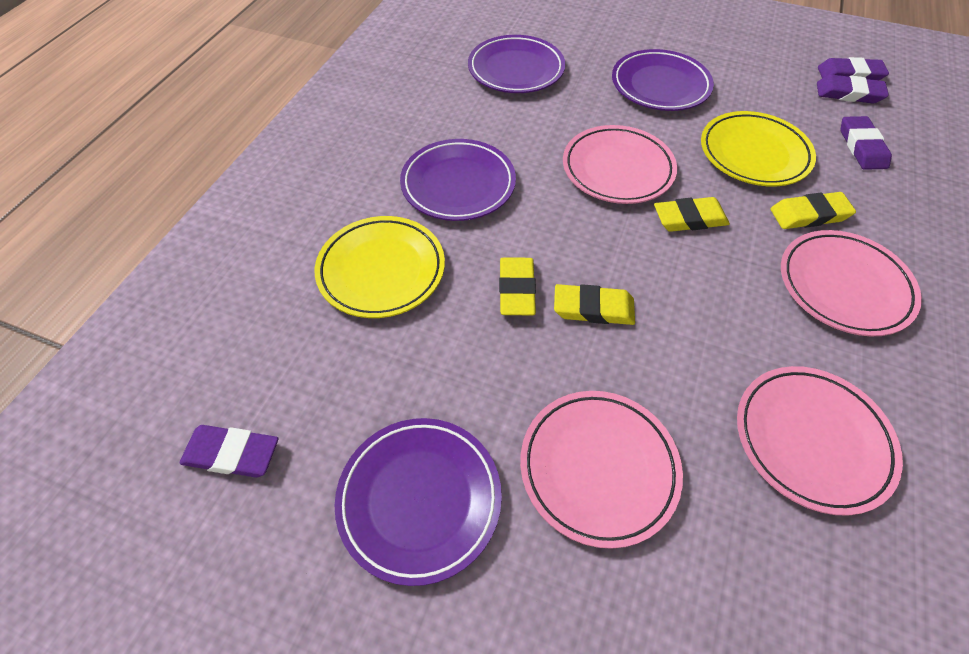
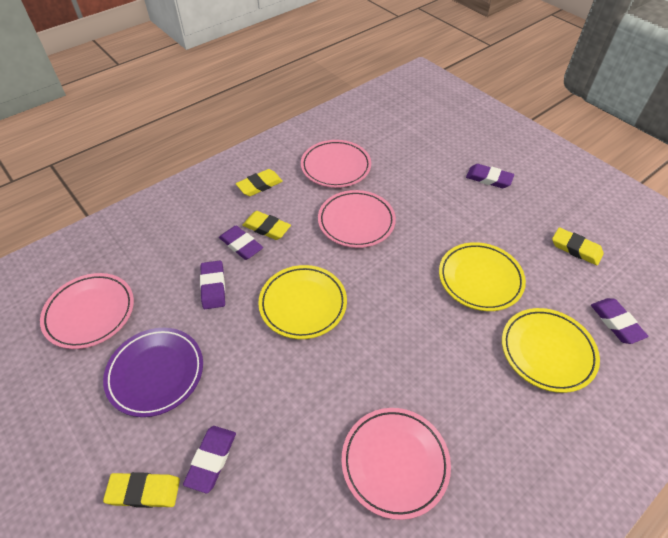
purple eraser: [180,425,278,478] [817,74,889,104] [818,57,889,80] [841,116,892,170] = 4 -> [183,426,236,493] [200,261,225,309] [219,226,263,260] [466,164,514,188] [591,298,648,344] = 5
purple plate: [335,418,502,586] [400,139,516,221] [468,35,565,93] [612,49,714,111] = 4 -> [103,328,203,417] = 1
yellow plate: [315,216,445,318] [701,111,816,187] = 2 -> [258,265,347,339] [439,242,526,311] [502,308,600,393] = 3

